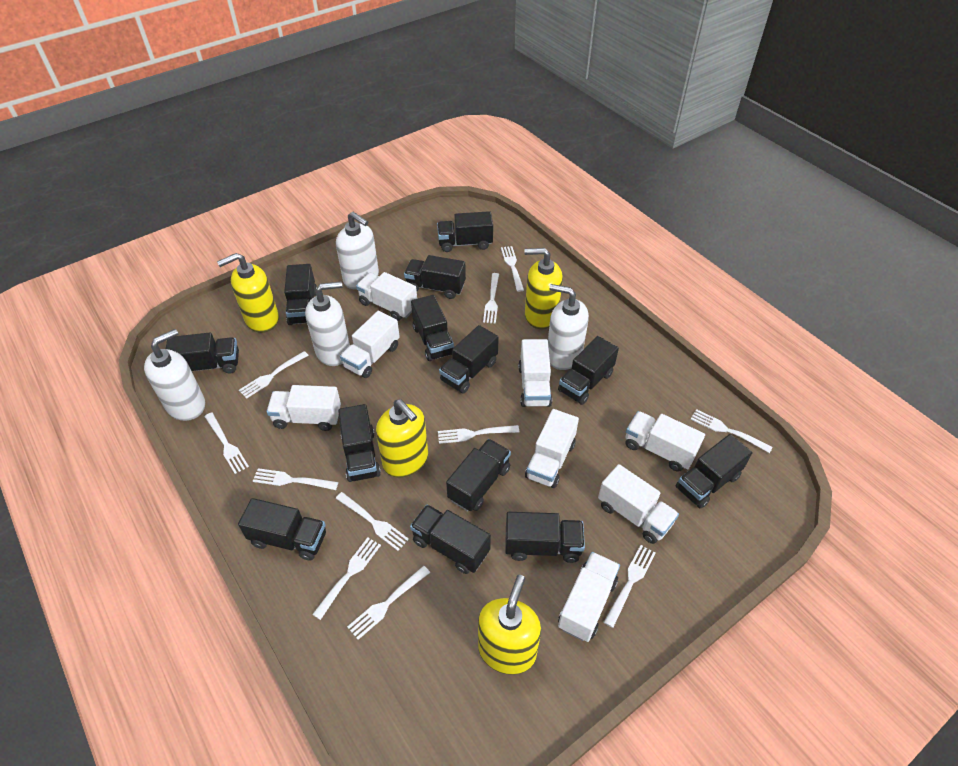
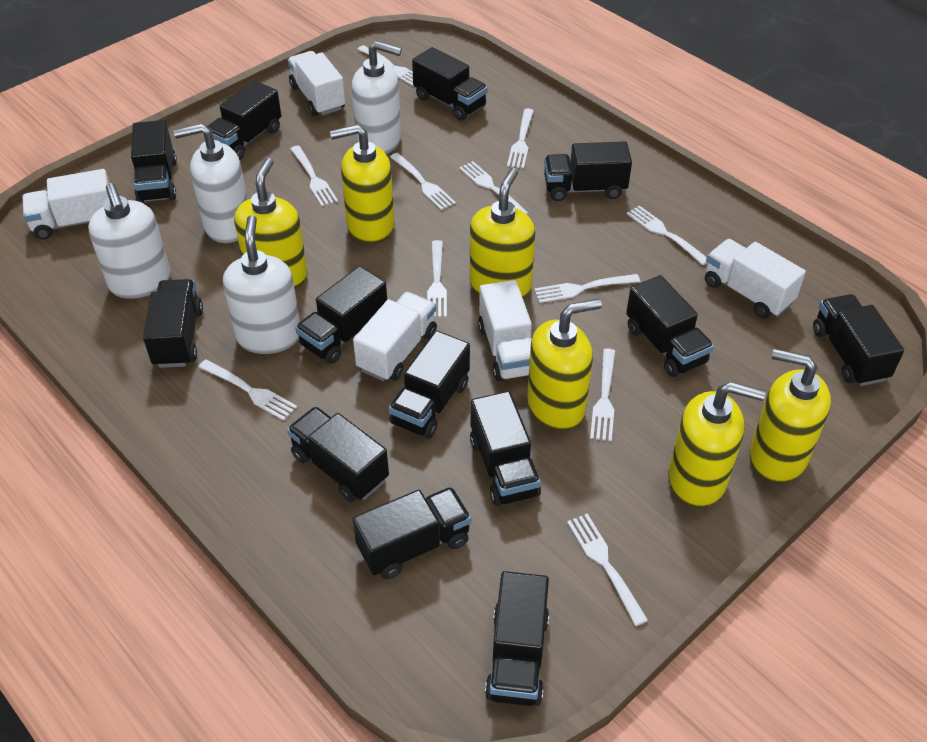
white truck: [266,385,341,431] [340,311,400,378] [356,272,417,321] [518,339,552,407] [525,409,579,488] [558,552,620,642] [598,464,679,544] [626,411,705,472] = 8 -> [22,169,109,240] [288,51,345,116] [353,292,437,381] [478,280,532,381] [705,239,806,318] = 5
yellow soap dispenser: [217,253,279,333] [376,399,428,478] [478,575,541,675] [524,248,563,329] = 4 -> [234,158,308,289] [330,124,395,244] [470,168,535,298] [527,299,602,431] [668,382,766,508] [750,349,831,483] = 6

